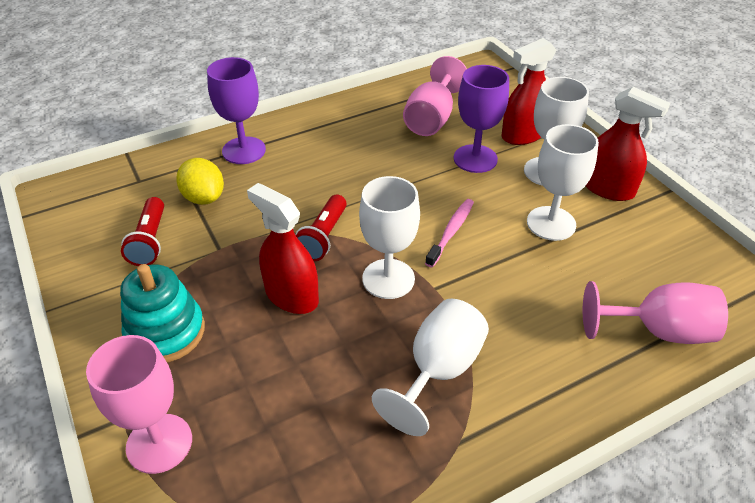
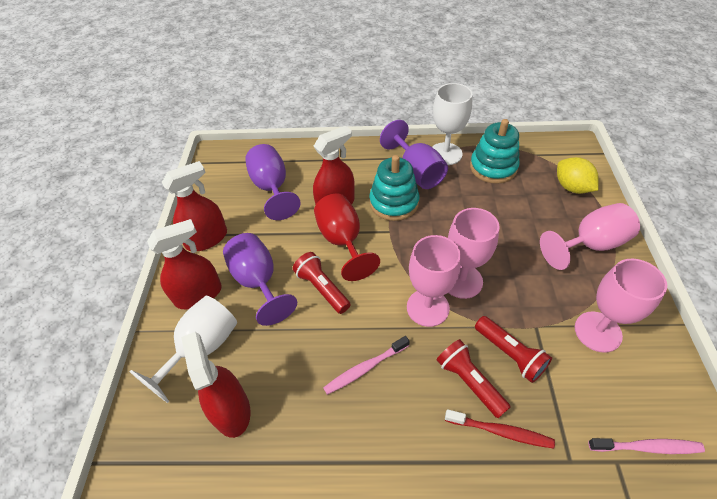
pink goblet: [86,335,192,474] [403,56,467,136] [583,281,728,344] = 3 -> [407,235,461,327] [448,208,500,299] [540,203,640,270] [575,259,667,353] = 4
pink toothbrush: [425,199,474,267] = 1 -> [323,336,410,395] [588,438,705,454] = 2
purple goblet: [207,57,266,164] [454,65,509,173] = 2 -> [223,233,297,326] [245,144,300,220] [380,120,448,189] = 3
red flashlight: [121,197,164,266] [295,195,347,261] = 2 -> [293,252,351,314] [437,339,511,418] [475,316,552,383] = 3
red goblet: none = 0 -> [314,194,380,281] = 1
red spray bottle: [247,183,319,314] [501,38,557,145] [586,87,670,201] = 3 -> [147,219,222,309] [162,161,227,251] [181,332,251,438] [313,125,355,205] = 4
red toothbrush: none = 0 -> [445,409,555,449] = 1
turquoise stacking toy: [120,264,205,362] = 1 -> [369,155,419,221] [470,119,520,184] = 2
white goblet: [359,176,420,299] [372,299,489,436] [524,77,589,186] [527,124,599,241] = 4 -> [130,296,237,403] [432,83,472,165] = 2

